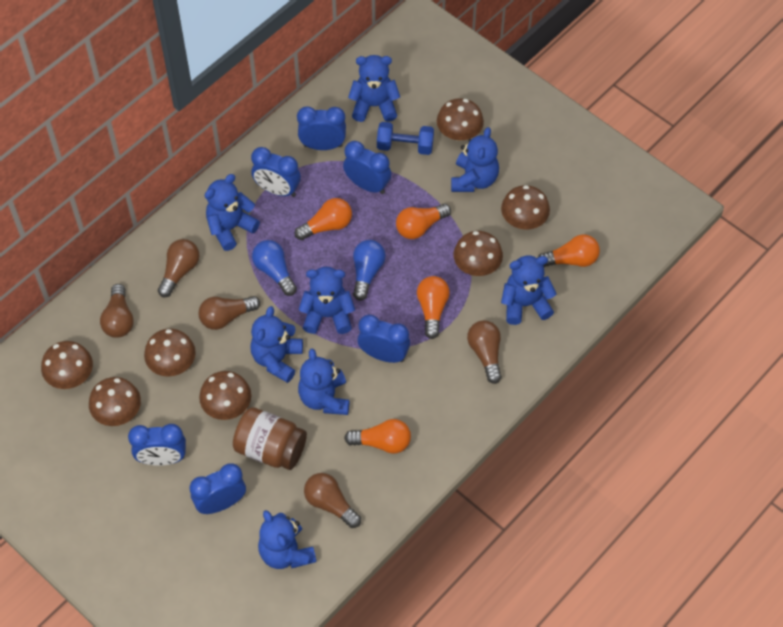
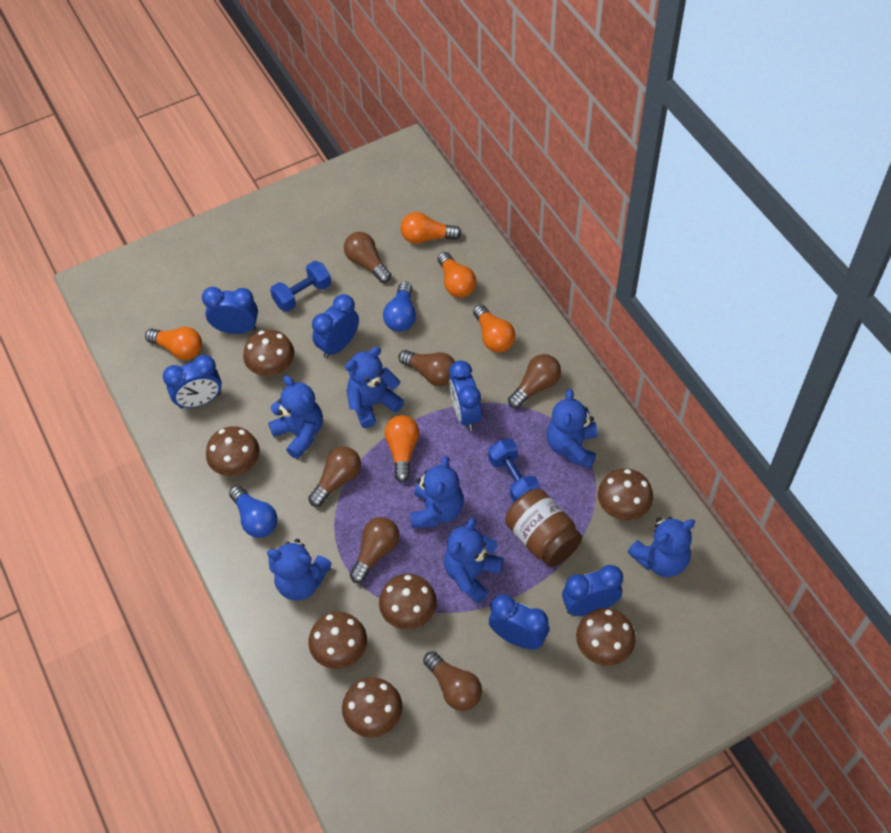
blue dumbbell: [377,122,434,155] = 1 -> [270,261,331,312] [488,439,540,503] = 2
blue teddy bear: [205,174,260,251] [250,306,303,383] [258,510,317,569] [298,348,349,415] [299,267,355,334] [348,55,400,122] [451,127,499,192] [501,255,557,325] = 8 -> [267,539,332,601] [268,375,323,459] [345,347,404,428] [410,456,464,529] [444,518,504,604] [547,389,598,469] [628,517,695,577] = 7
brown light bulb: [100,284,134,338] [158,239,200,297] [199,296,260,330] [304,473,361,528] [467,320,502,384] = 5 -> [308,446,361,507] [344,232,391,283] [350,517,399,583] [399,350,455,386] [423,651,482,711] [508,354,561,409] = 6

